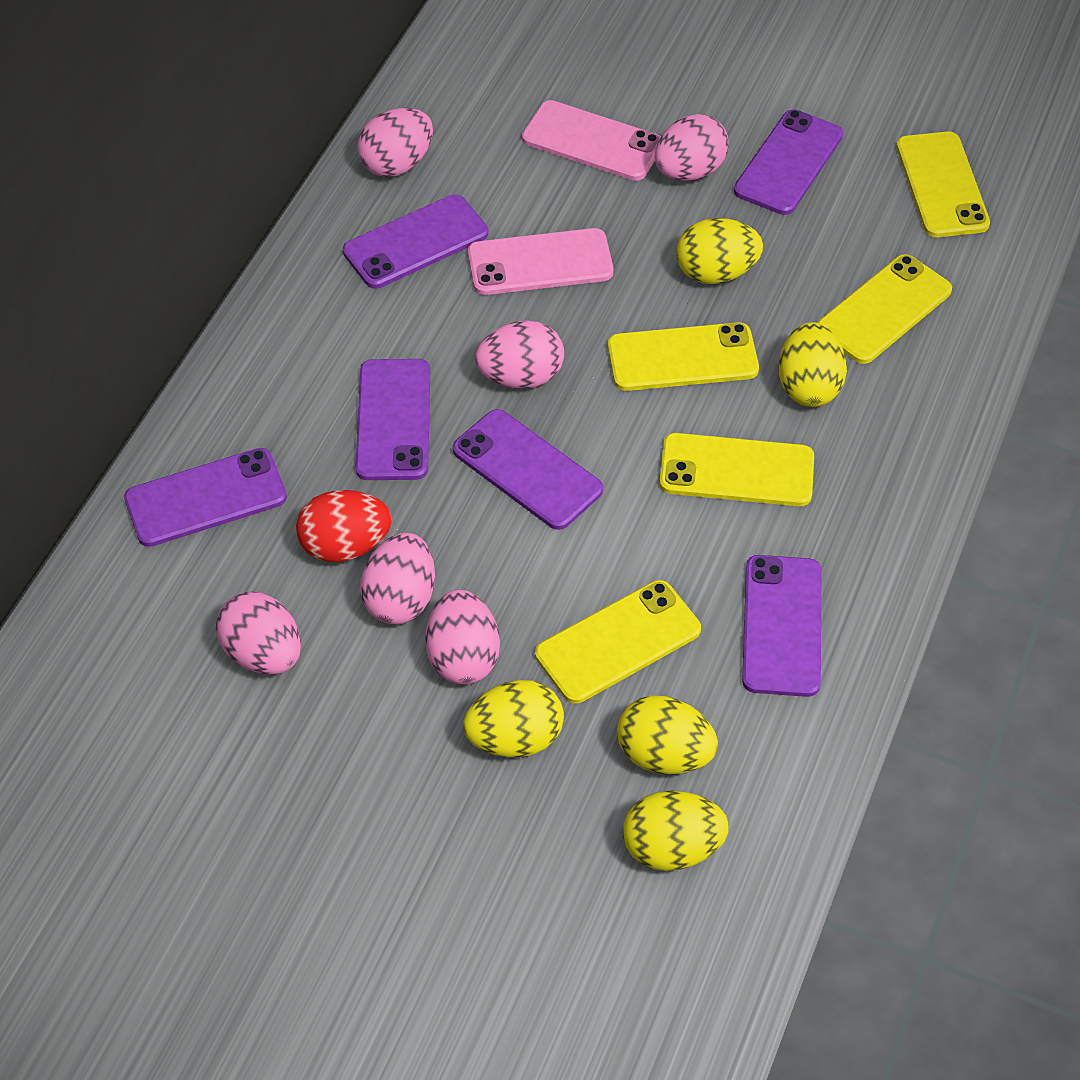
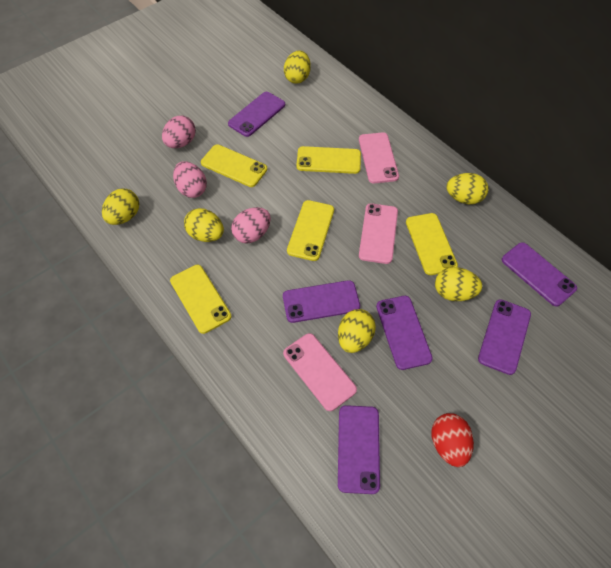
pink egg: [216,592,301,675] [357,108,433,177] [360,533,435,624] [425,589,500,684] [475,320,564,389] [654,114,728,181] = 6 -> [162,116,196,148] [173,161,207,198] [231,207,271,244] = 3
pink phone: [468,228,613,295] [522,100,661,181] = 2 -> [283,333,357,411] [359,132,399,183] [359,203,398,264] = 3
yellow egg: [463,680,564,757] [617,696,718,774] [623,790,729,871] [677,218,763,284] [778,322,847,407] = 5 -> [102,188,139,225] [184,208,224,242] [284,51,311,84] [338,309,376,353] [435,267,482,301] [446,173,488,204] = 6

